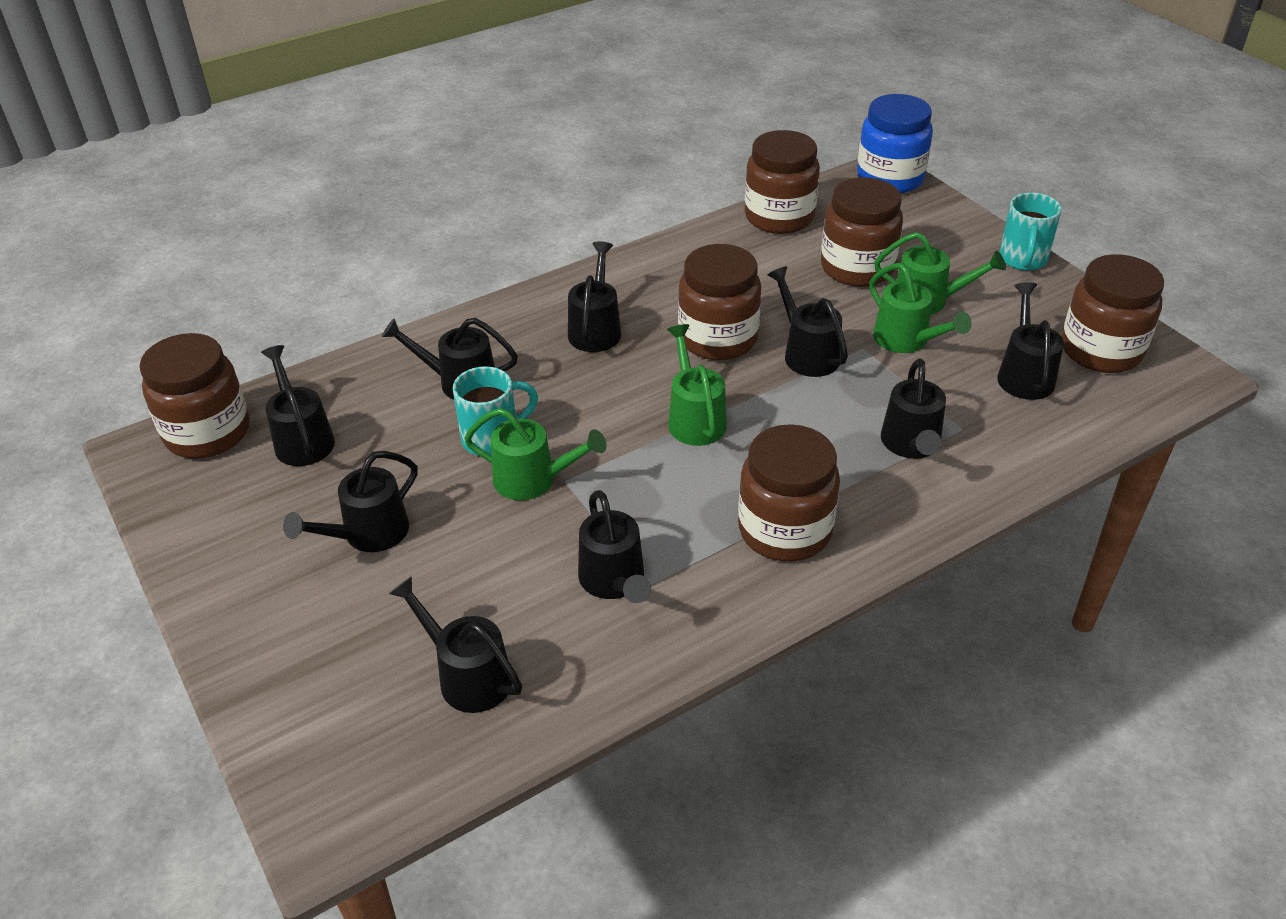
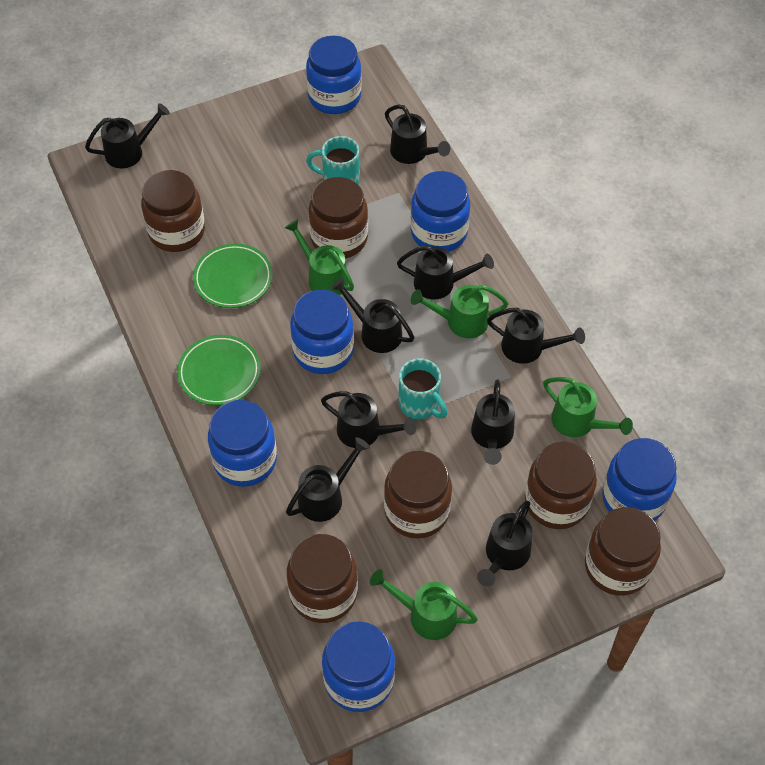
blue jar: [857,94,933,193] = 1 -> [208,400,277,487] [290,290,354,374] [306,36,362,114] [322,621,395,712] [410,171,470,252] [602,438,677,521] = 6
green plate: none = 0 -> [177,335,261,406] [193,243,273,308] = 2

